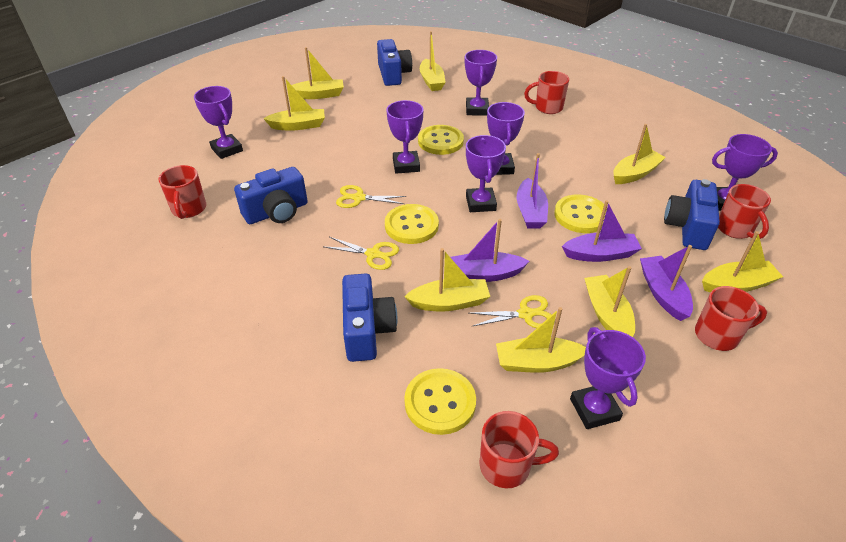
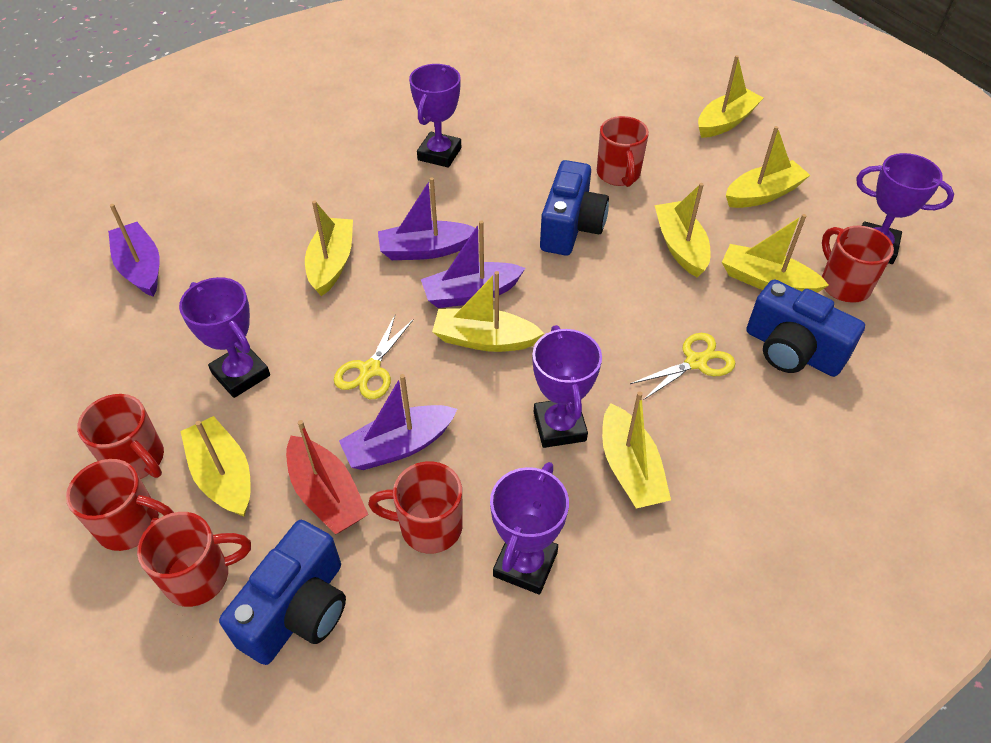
blue camera: [234,167,308,224] [342,274,397,362] [377,39,412,86] [664,179,720,250] = 4 -> [219,520,346,665] [540,160,609,255] [746,279,865,377] = 3
purple trophy: [194,86,243,159] [386,100,424,173] [465,50,497,116] [466,135,506,212] [487,102,525,175] [570,327,646,429] [712,134,778,211] = 7 -> [179,277,270,398] [409,64,461,168] [490,462,569,595] [533,325,602,448] [856,153,954,264] = 5
red boat: none = 0 -> [286,420,368,534] = 1
red mug: [159,165,206,219] [479,411,559,488] [524,71,569,114] [695,286,767,351] [718,184,771,239] = 5 -> [66,459,174,551] [77,394,164,479] [137,512,251,607] [368,461,463,554] [597,116,649,187] [822,226,894,303] = 6
yellow button: [385,204,439,244] [404,368,476,435] [418,125,464,155] [554,194,607,233] = 4 -> none = 0
yellow scissors: [325,237,399,270] [336,185,406,208] [469,295,555,328] = 3 -> [334,315,414,399] [630,333,735,400] = 2

